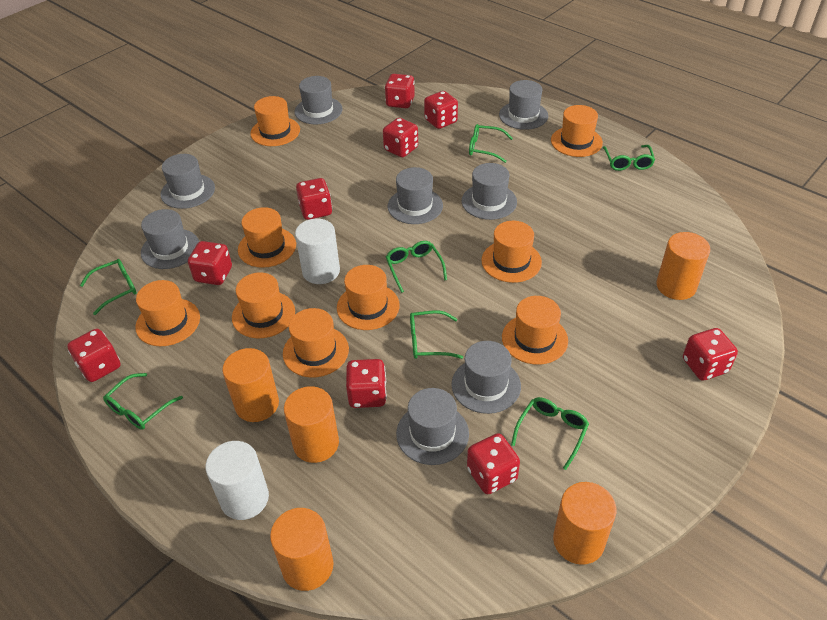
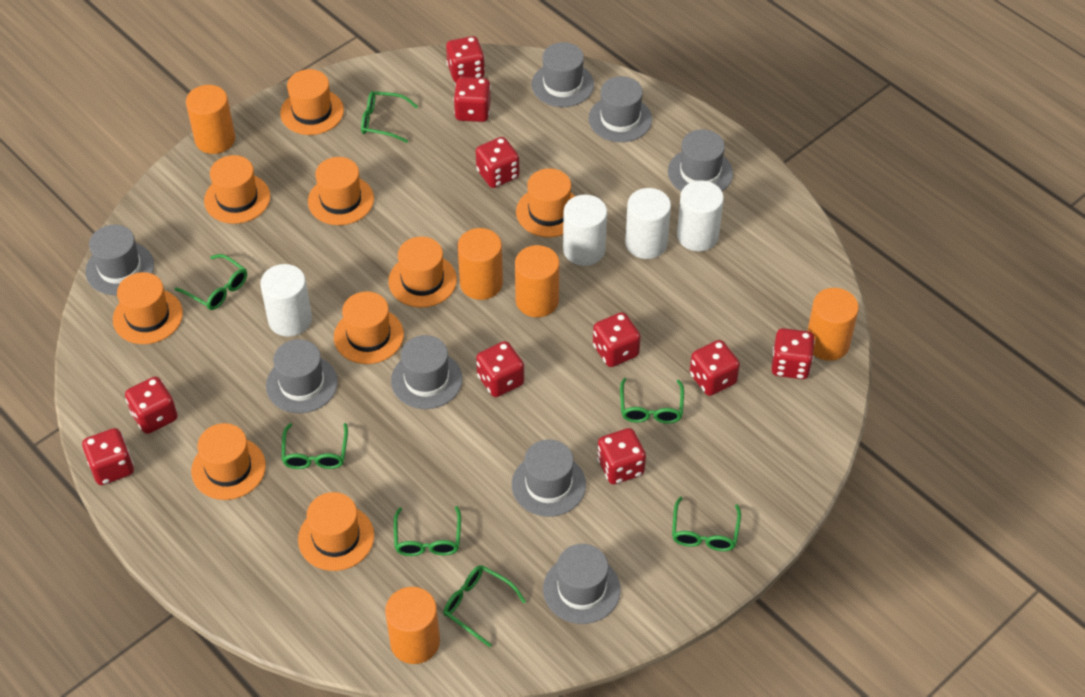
red dice: [67,329,121,382] [188,241,232,285] [296,178,332,220] [346,359,387,408] [383,118,418,157] [385,74,415,108] [424,91,458,129] [467,433,520,494] [683,328,738,381] = 9 -> [82,428,134,485] [125,377,178,434] [446,36,485,82] [453,77,491,122] [476,137,519,188] [476,341,524,397] [593,312,641,367] [597,428,646,484] [690,340,740,396] [771,328,815,379] = 10
white cylinder: [205,441,269,520] [295,219,340,284] = 2 -> [260,264,312,337] [563,195,607,266] [625,188,671,259] [677,180,724,251] = 4

